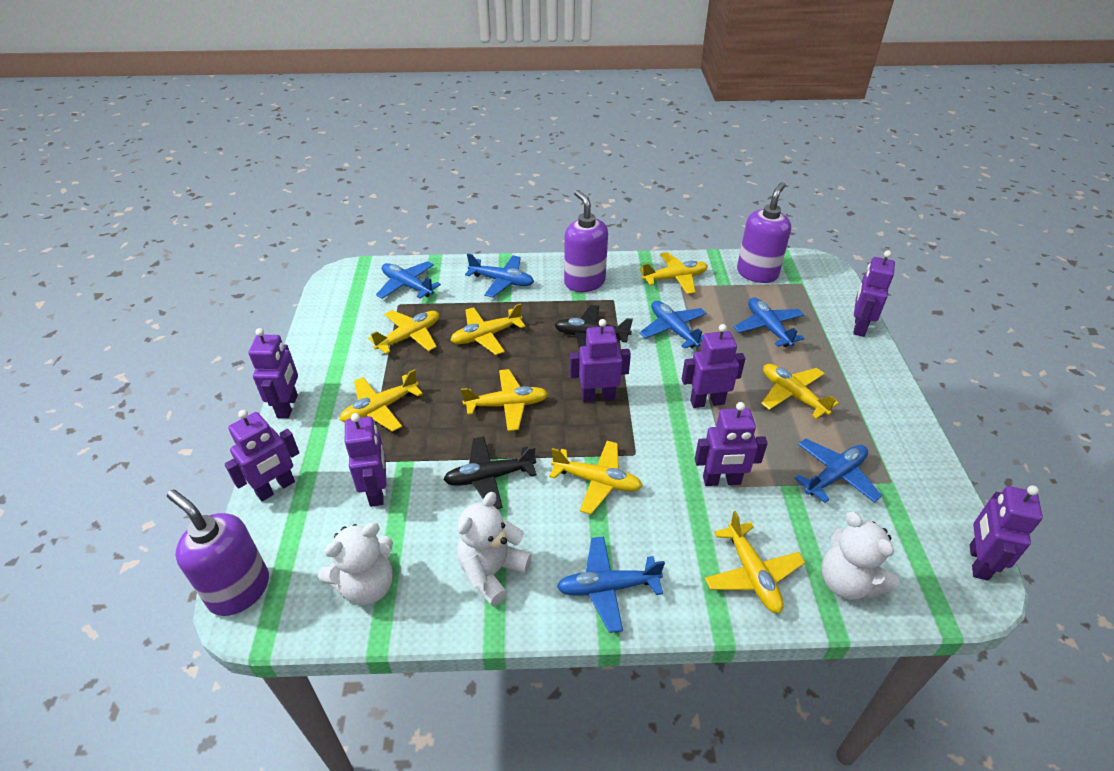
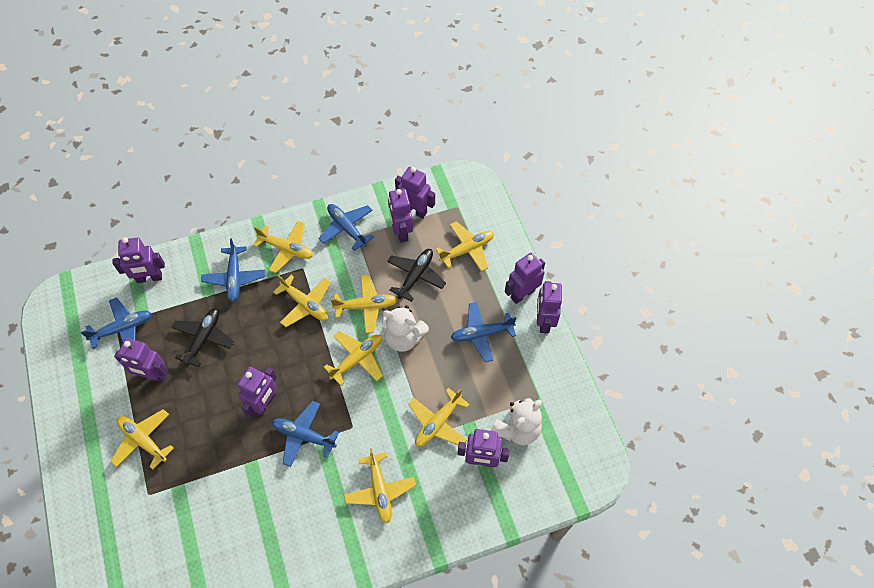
blue plane: [376,261,441,299] [465,253,534,298] [557,536,665,633] [640,301,707,349] [734,297,804,347] [794,438,882,503] = 6 -> [81,297,151,349] [201,238,265,302] [272,401,339,467] [318,204,374,251] [451,302,517,362] = 5
purple soap dispenser: [167,490,269,616] [564,190,608,292] [737,182,791,283] = 3 -> none = 0
white teddy bear: [318,523,393,605] [457,492,532,606] [822,511,900,600] = 3 -> [382,305,429,352] [491,398,542,445] = 2

